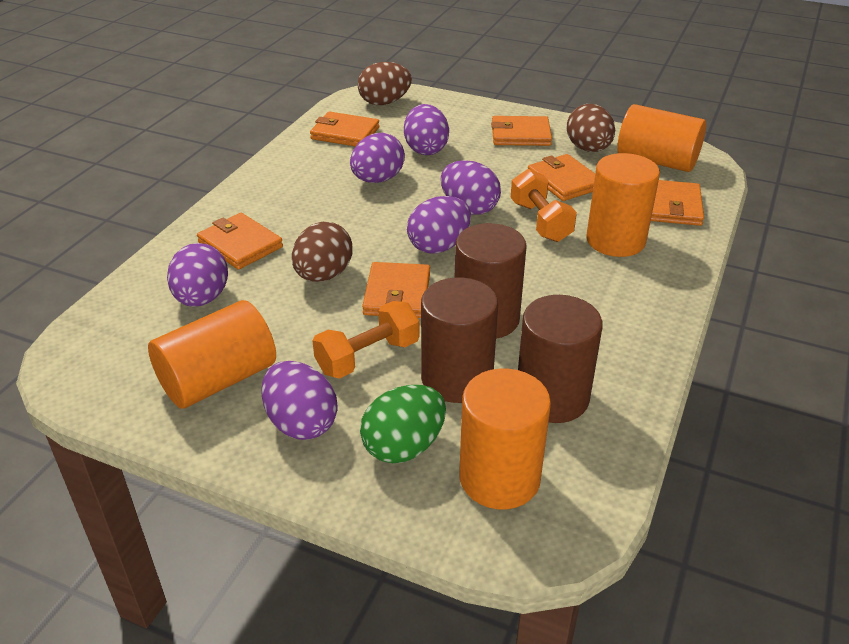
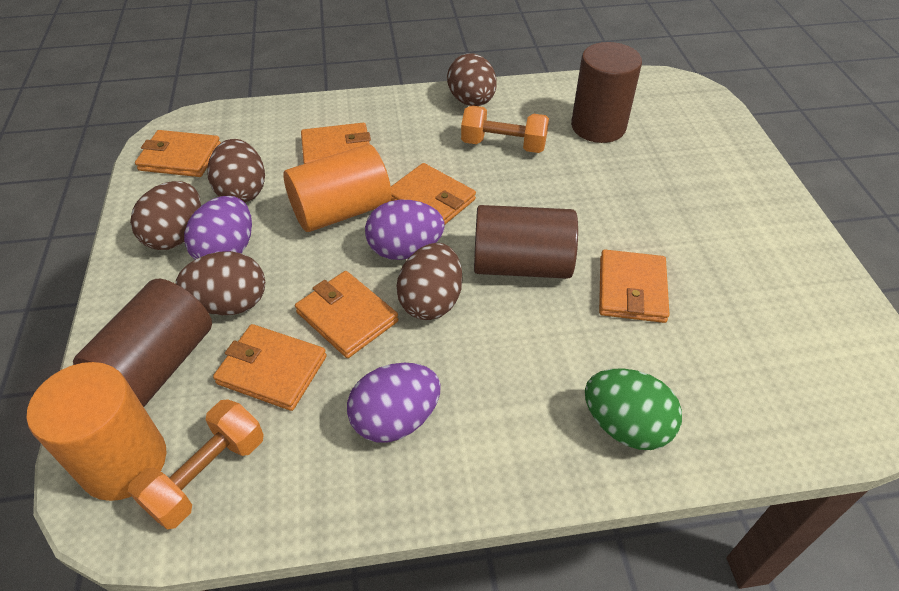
brown egg: [292,222,352,282] [357,62,412,105] [566,104,615,152] = 3 -> [130,181,201,250] [176,251,265,315] [207,139,265,203] [396,243,462,320] [447,53,497,106] = 5
orange cylinder: [148,300,276,409] [459,369,551,509] [586,153,660,257] [617,104,706,172] = 4 -> [27,362,166,501] [283,144,391,232] = 2
purple egg: [167,243,228,307] [261,361,338,440] [350,133,405,183] [404,104,449,155] [407,196,471,254] [441,160,501,215] = 6 -> [184,196,252,259] [347,363,441,442] [365,200,445,260] = 3

